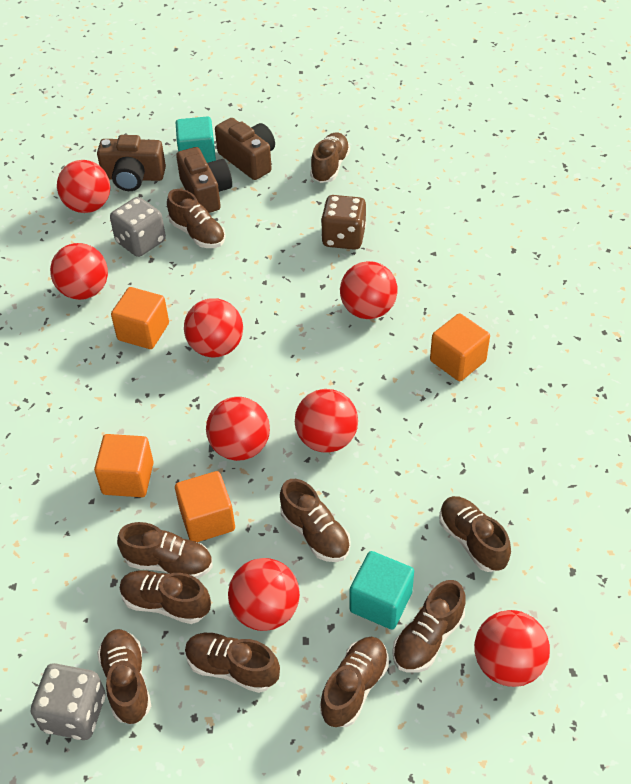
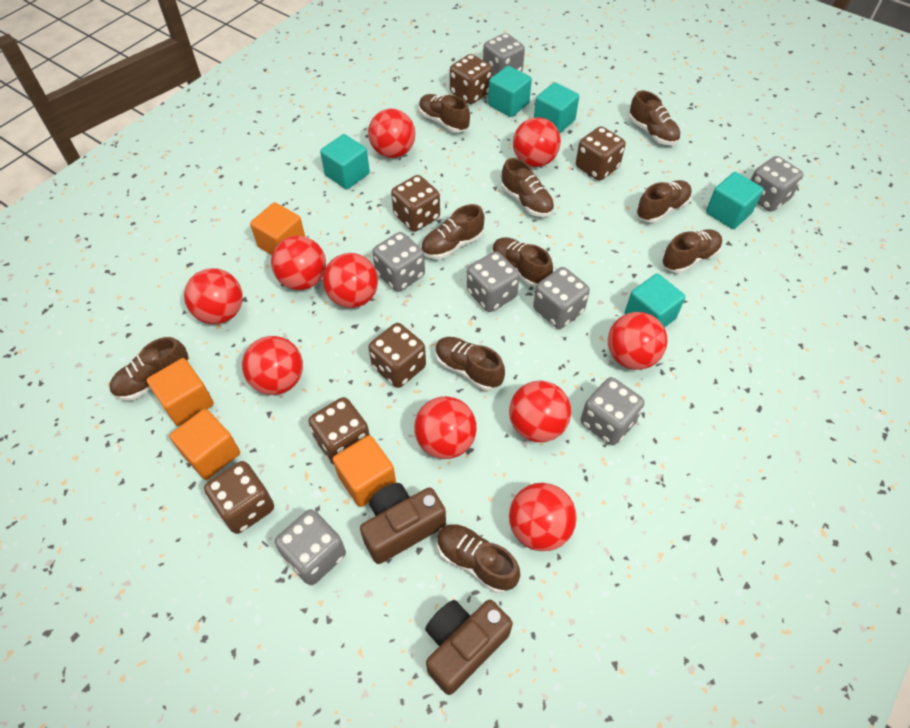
brown camera: [97,135,166,191] [176,147,232,213] [215,118,275,180] = 3 -> [360,483,446,564] [425,600,513,695] = 2
brown dice: [321,195,366,250] = 1 -> [204,461,274,534] [308,397,370,465] [368,323,426,388] [391,175,440,232] [450,54,492,104] [576,126,626,181] = 6
grey dice: [31,663,105,740] [110,197,166,257] = 2 -> [275,509,346,585] [372,232,425,292] [467,251,520,312] [483,33,525,77] [533,267,590,329] [581,377,645,445] [751,156,804,212] = 7
red ball: [50,243,108,300] [57,160,110,213] [184,298,243,358] [206,397,270,461] [228,558,300,631] [295,389,358,453] [340,261,398,319] [474,610,550,687] = 8 -> [184,268,243,324] [242,336,303,395] [271,236,326,290] [323,253,378,308] [368,109,415,158] [414,396,477,459] [509,381,571,442] [509,483,577,551] [513,117,561,167] [608,312,668,370] = 10
turquoise cube: [176,116,216,163] [350,551,414,629] = 2 -> [320,134,370,189] [488,66,532,117] [534,82,579,134] [624,273,685,328] [706,172,763,229] = 5

